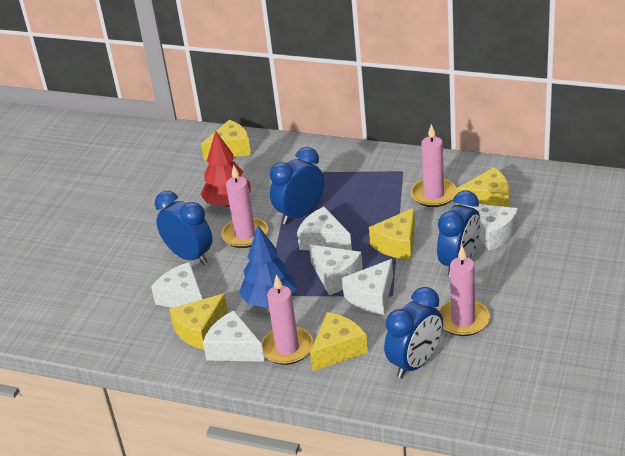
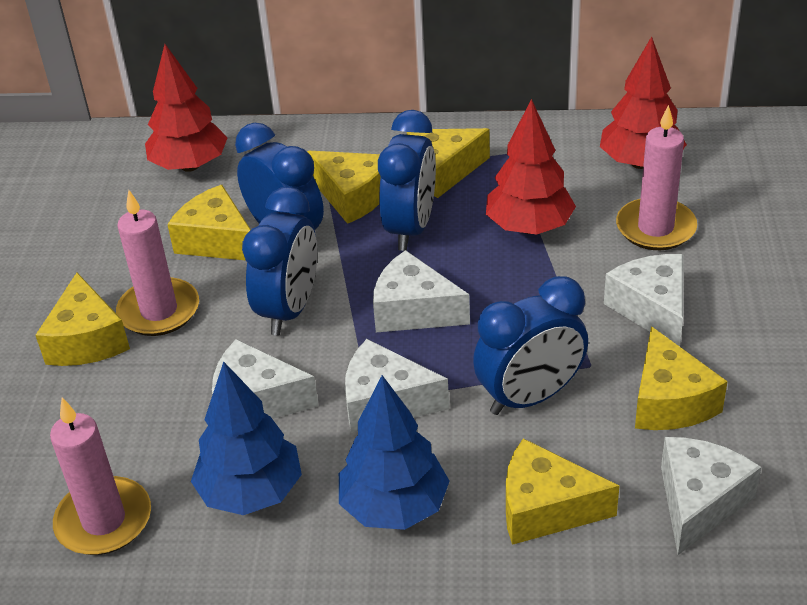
blue tree: [239,226,296,308] = 1 -> [191,361,302,515] [339,375,450,530] = 2
pink candle: [221,165,268,248] [261,275,313,365] [411,124,456,207] [438,246,490,336] = 4 -> [50,398,151,555] [116,190,199,336] [616,105,697,250] = 3
red tree: [200,130,251,207] = 1 -> [145,44,228,172] [486,99,576,235] [600,36,687,169] = 3
white cheese: [151,262,202,308] [203,310,265,362] [297,207,352,250] [309,245,363,295] [342,259,393,315] [465,204,518,251] = 6 -> [212,339,319,419] [345,339,449,433] [373,250,470,332] [604,254,684,346] [661,437,762,555] = 5
yellow cheese: [169,294,228,350] [201,120,251,161] [310,312,368,371] [369,208,415,260] [456,167,509,207] = 5 -> [35,273,130,366] [167,185,251,260] [307,151,381,224] [407,128,490,198] [506,438,619,545] [635,326,728,430] = 6

